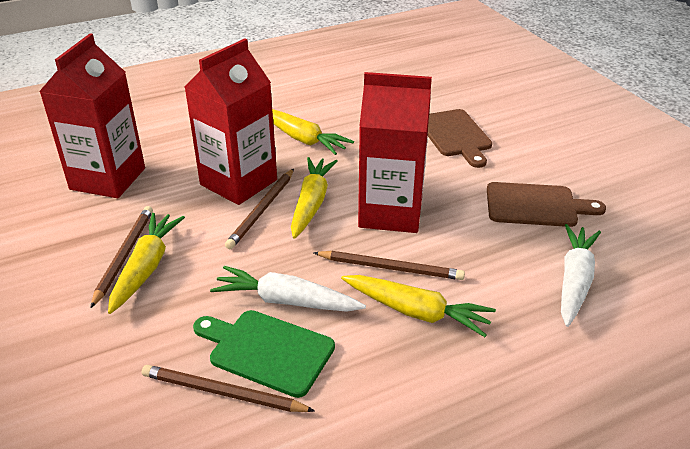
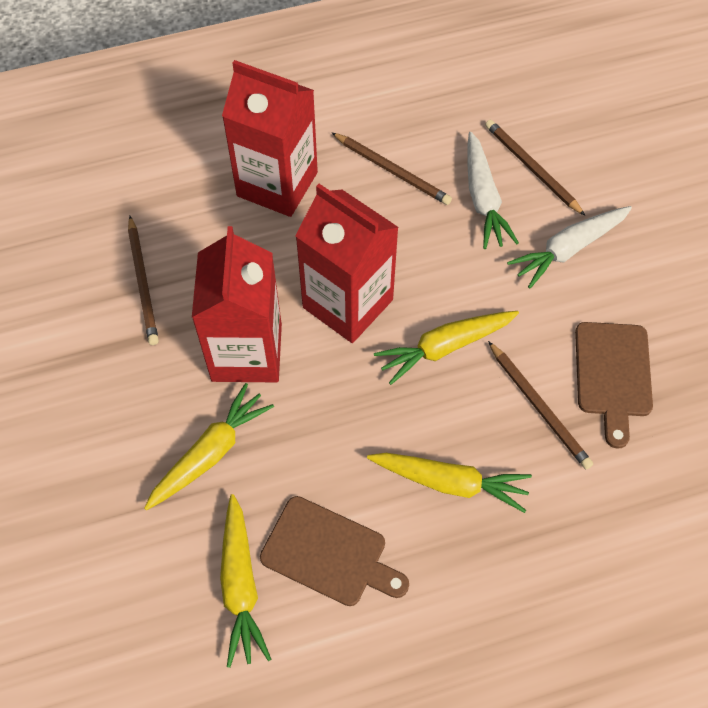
green cutting board: [193,310,335,398] = 1 -> none = 0

